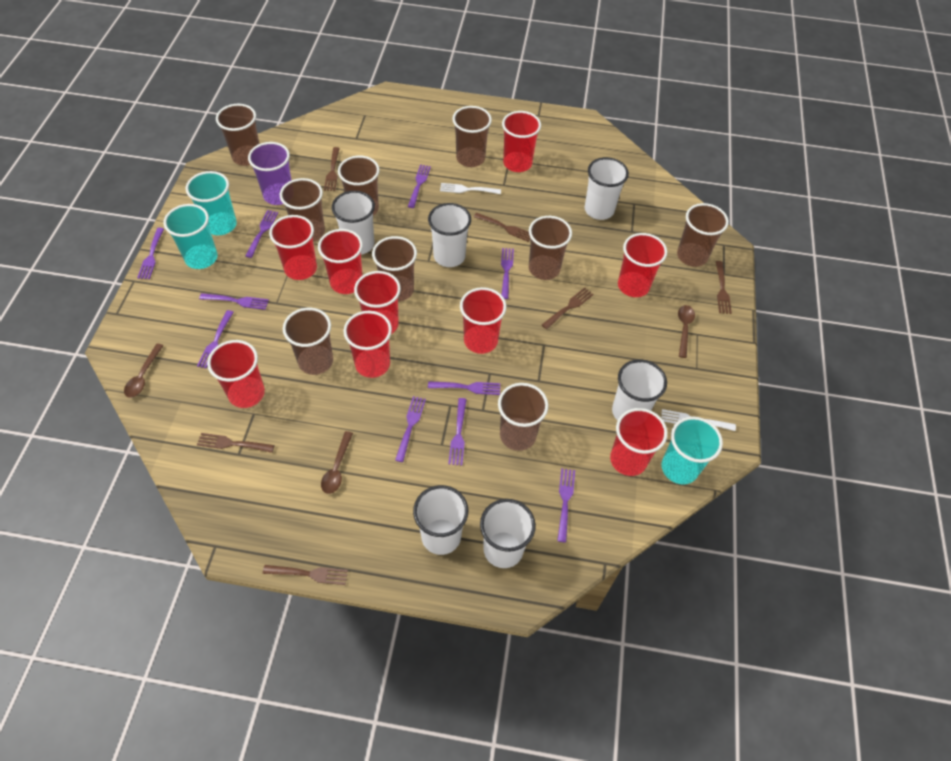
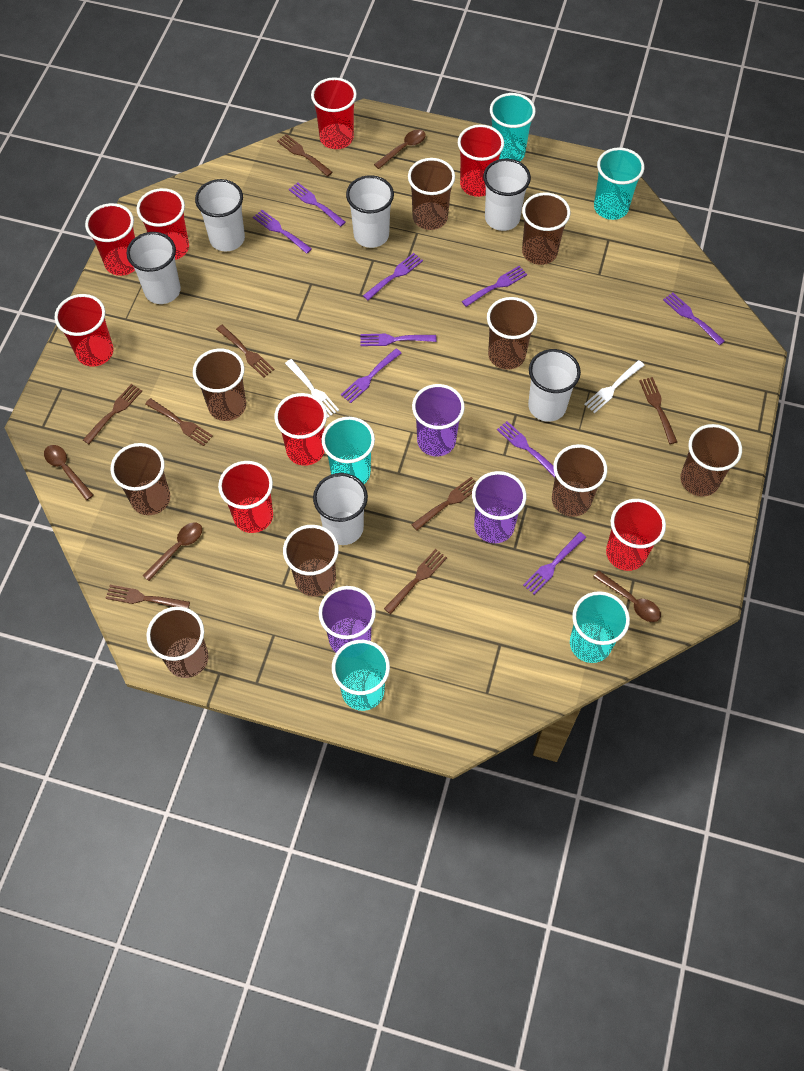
brown fork: [197,433,274,453] [263,565,348,585] [324,147,340,191] [474,213,530,242] [542,287,594,329] [716,261,732,314] = 6 -> [83,384,142,444] [106,585,190,609] [145,398,213,446] [216,325,274,377] [277,134,333,177] [384,549,447,614] [411,477,475,530] [639,377,677,444] = 8
brown spoon: [124,344,164,398] [321,431,353,494] [678,305,695,358] = 3 -> [44,445,94,500] [143,522,202,581] [374,130,426,169] [593,570,661,622] = 4
purple cup: [248,142,292,205] = 1 -> [319,586,376,652] [412,384,465,456] [472,471,526,543] = 3
purple fork: [137,228,164,279] [197,310,234,369] [199,293,269,310] [246,210,278,258] [395,396,426,462] [408,165,431,208] [428,381,500,395] [448,398,467,466] [501,248,514,299] [557,468,575,543] = 10 -> [253,210,312,254] [289,182,346,227] [341,348,402,403] [360,334,436,346] [363,253,423,301] [462,266,527,307] [497,421,555,478] [523,532,586,595] [663,292,725,345] = 9
red cup: [207,340,265,408] [269,215,317,280] [318,229,363,294] [344,311,392,378] [354,271,401,334] [460,287,507,354] [502,111,541,172] [610,408,668,476] [618,233,667,297] = 9 -> [55,294,114,367] [85,203,135,276] [136,188,189,260] [218,461,273,533] [274,393,327,466] [311,77,357,149] [458,125,504,197] [606,499,666,571] = 8
turquoise cup: [164,204,218,269] [186,171,237,235] [662,416,723,485] = 3 -> [322,417,375,484] [332,640,390,711] [490,93,536,162] [570,591,630,663] [594,147,644,220] = 5

